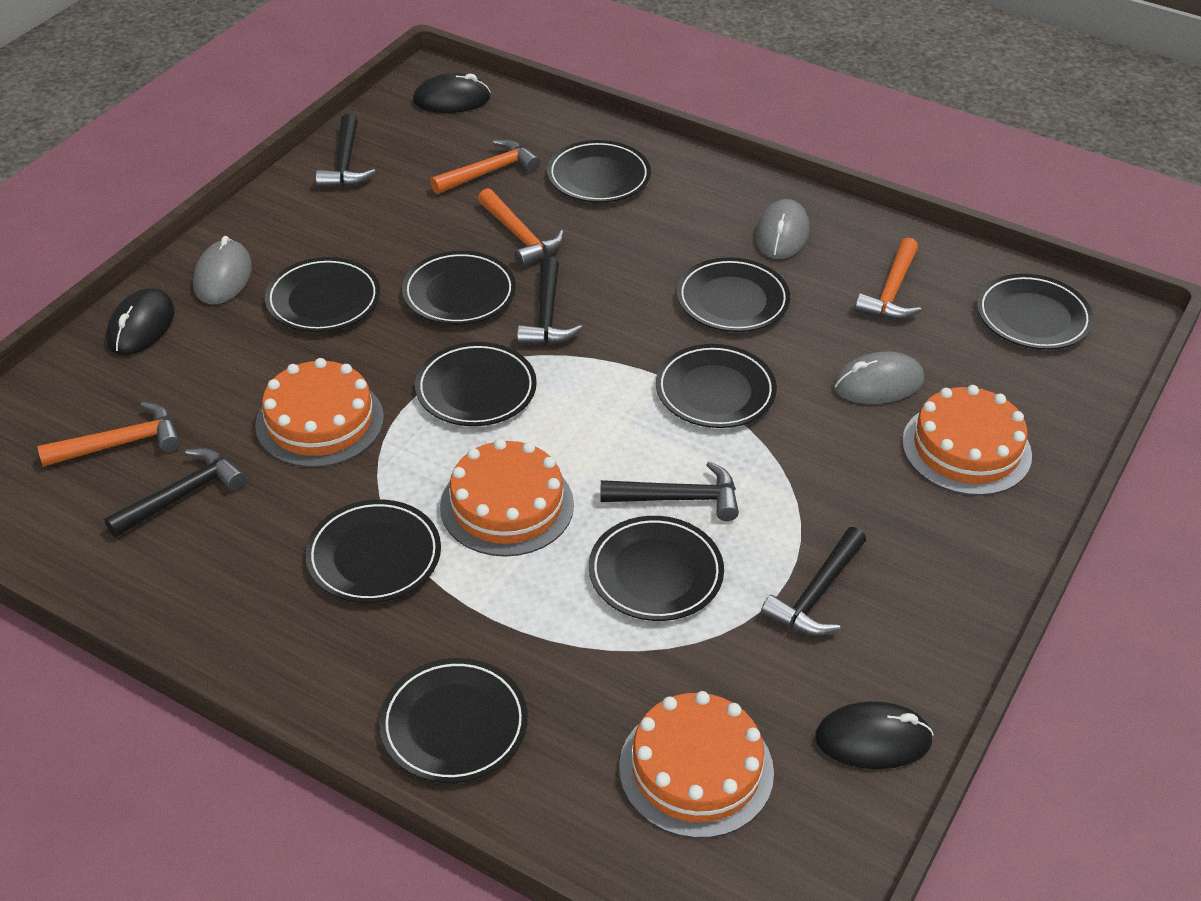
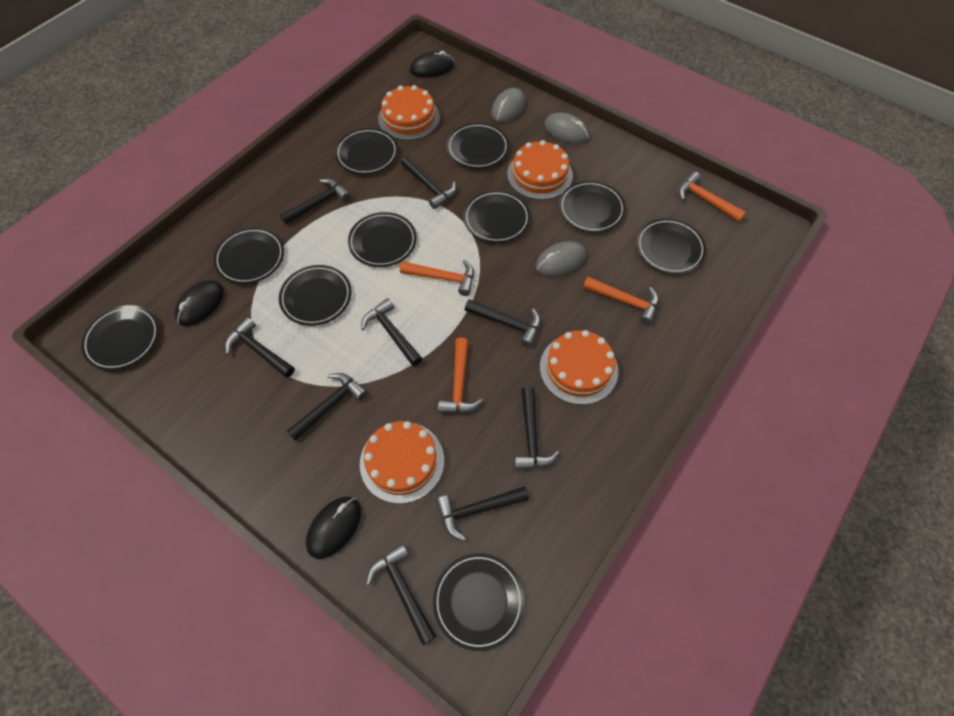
black hammer: [104,448,246,537] [316,114,376,188] [517,257,583,345] [601,461,739,521] [761,527,866,636] = 5 -> [225,317,295,378] [280,178,351,225] [287,373,367,441] [361,298,422,366] [366,543,437,645] [401,157,456,209] [436,486,529,541] [465,299,541,347] [514,387,559,470] = 9

